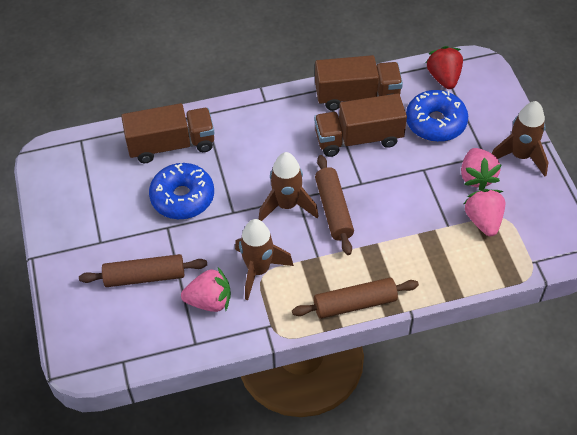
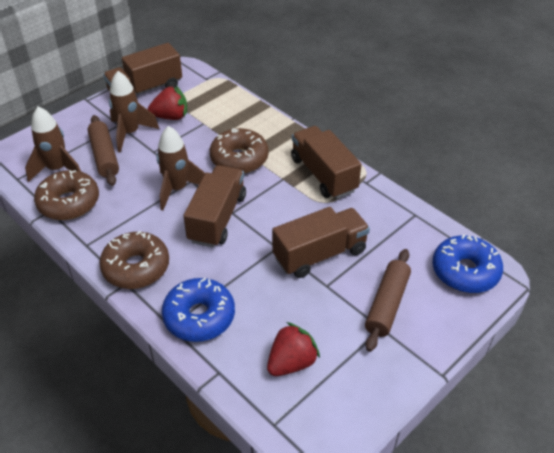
brown donut: none = 0 -> [34,170,99,220] [99,231,169,289] [210,128,269,173] = 3
brown rolling pin: [79,254,207,287] [292,278,419,319] [315,155,354,255] = 3 -> [88,115,119,186] [365,249,411,352] = 2
brown truck: [121,103,215,163] [314,93,407,157] [315,55,403,110] = 3 -> [103,43,182,95] [184,165,246,247] [272,207,370,278] [291,126,362,199] = 4
pink strawberry: [181,267,231,312] [461,148,502,190] [464,189,505,236] = 3 -> none = 0
red strawberry: [426,46,463,89] = 1 -> [148,86,187,120] [267,322,320,376] = 2

